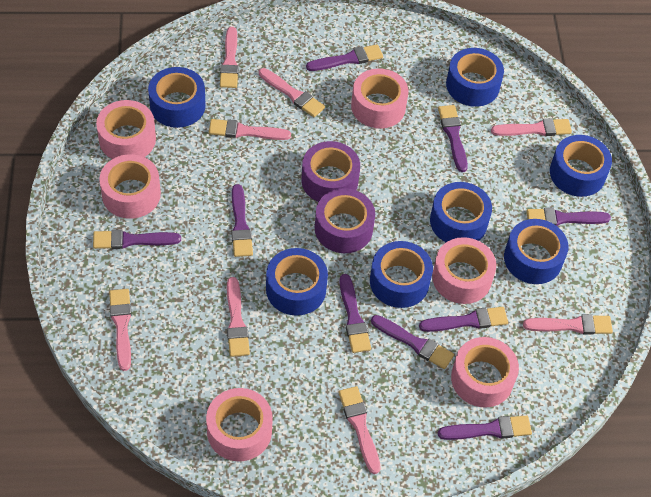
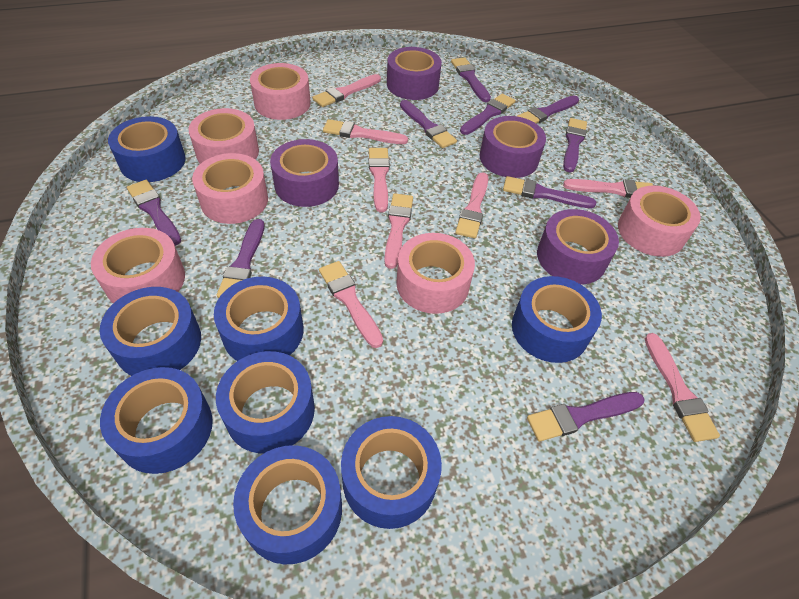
blue tape: [148,67,206,128] [266,248,328,316] [370,241,433,308] [430,182,492,242] [446,48,504,107] [504,219,568,284] [550,135,612,197] = 7 -> [100,287,201,376] [100,367,213,474] [108,116,186,182] [214,277,303,361] [216,351,315,454] [233,445,342,564] [341,416,442,529] [512,276,602,363] = 8
purple tape: [301,141,360,202] [315,188,375,253] = 2 -> [270,139,339,207] [387,47,442,100] [480,116,546,178] [537,209,619,285] = 4

